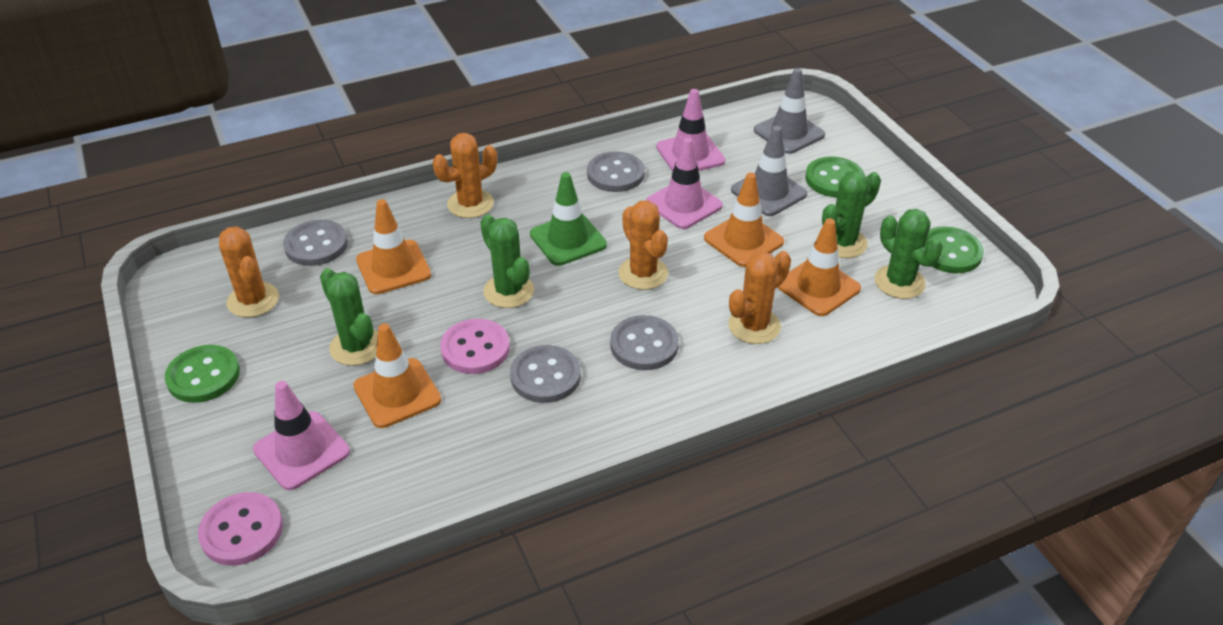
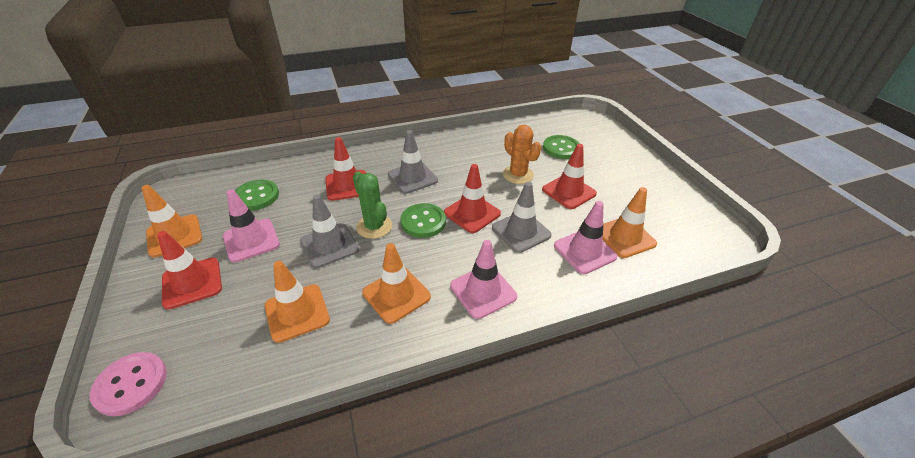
green cactus: [320,268,378,366] [480,215,534,308] [822,170,881,258] [875,209,943,299] = 4 -> [353,171,392,239] = 1
green traffic cone: [530,172,607,266] = 1 -> none = 0
grey button: [283,220,348,266] [510,345,581,403] [587,151,645,192] [610,315,679,370] = 4 -> none = 0
grey traffic cone: [731,126,807,216] [754,68,825,154] = 2 -> [300,194,359,268] [388,130,438,194] [492,182,552,253] = 3
orange cactus: [219,226,279,317] [433,133,497,218] [618,200,668,290] [728,251,791,344] = 4 -> [503,125,541,184] = 1
pink button: [198,492,283,565] [440,319,510,374] = 2 -> [90,352,167,416] = 1
red traffic cone: none = 0 -> [157,231,222,310] [325,137,366,201] [444,164,501,233] [542,144,597,209] = 4

